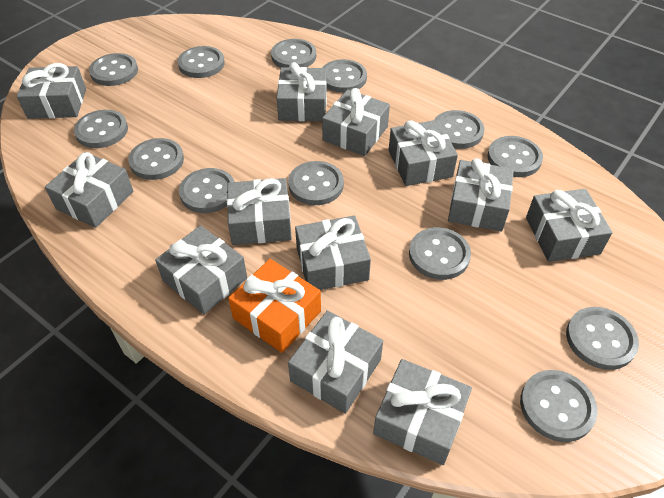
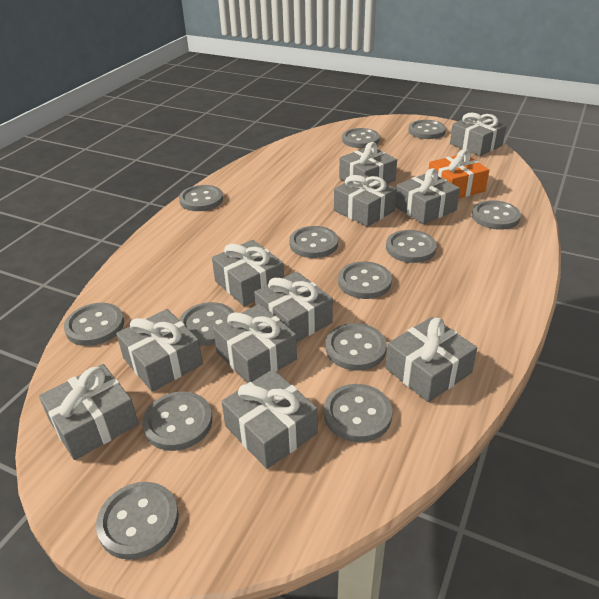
grey gift: [17,63,86,119] [45,152,134,228] [155,225,247,315] [227,178,292,245] [277,62,327,121] [288,311,383,414] [295,216,371,290] [322,88,390,156] [373,359,472,465] [389,120,458,186] [448,158,514,231] [526,189,612,262] = 12 -> [39,364,139,460] [116,309,203,392] [212,240,284,306] [213,304,297,383] [221,370,318,469] [254,272,333,342] [334,174,397,227] [339,142,397,184] [385,317,477,402] [395,168,460,224] [450,112,506,156] = 11

